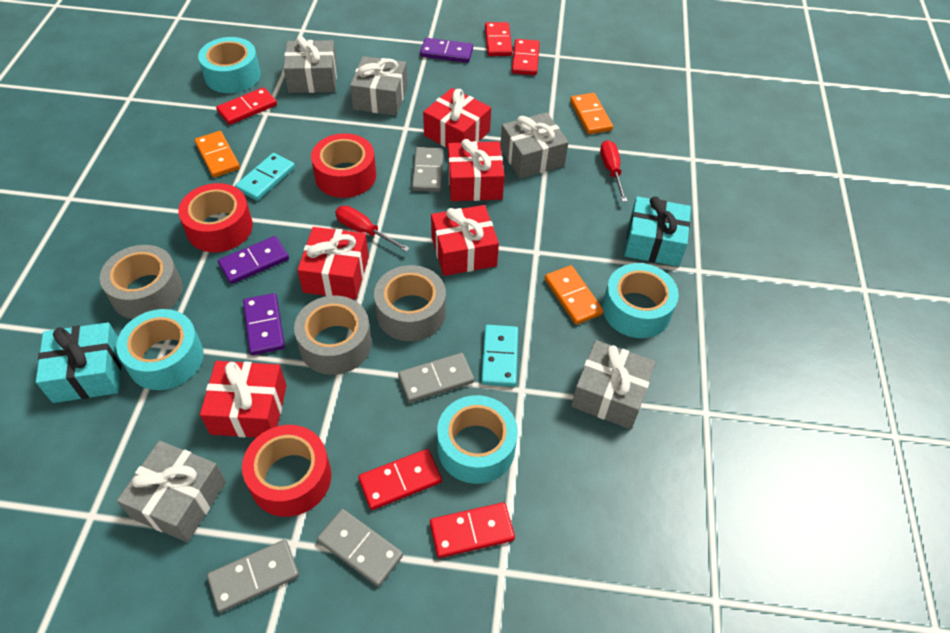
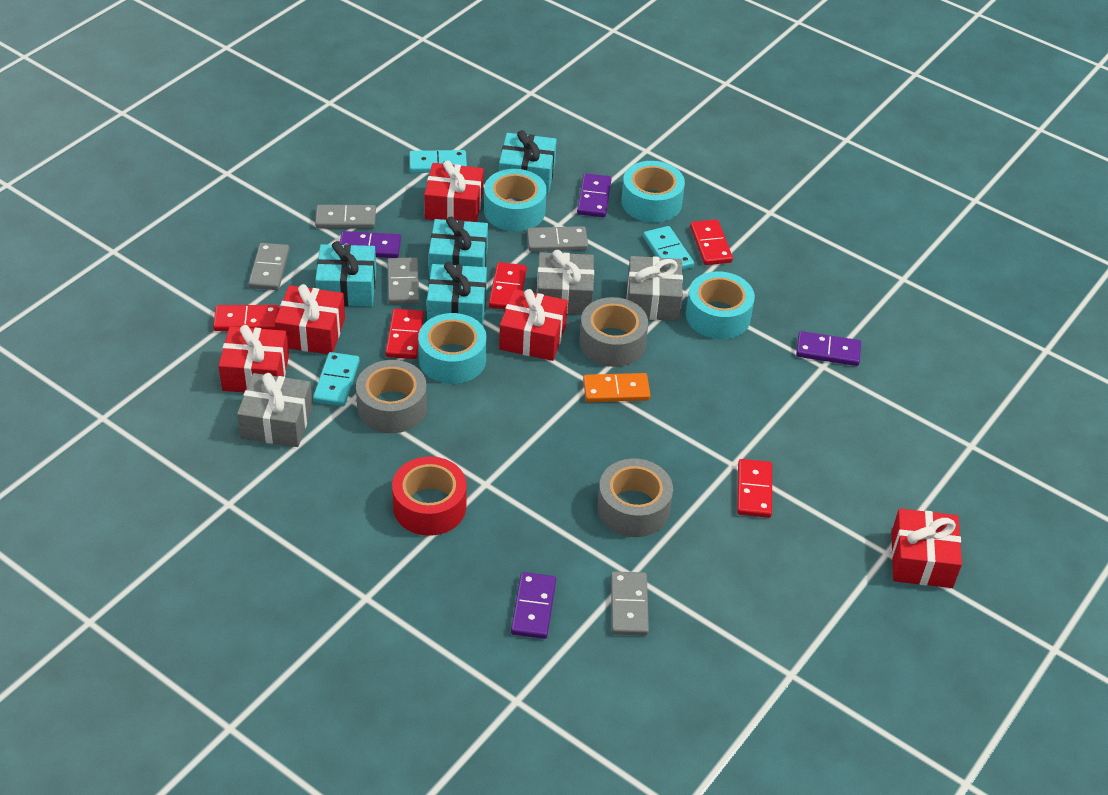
grey domino: [207,540,299,613] [317,509,403,587] [398,353,474,403] [412,147,444,192] = 4 -> [248,243,290,290] [315,205,376,229] [387,257,419,304] [527,226,588,252] [611,571,649,636] = 5
grey gift: [117,441,226,542] [283,36,337,93] [350,56,408,116] [500,112,569,179] [571,340,656,429] = 5 -> [237,373,313,447] [537,250,594,315] [627,256,683,321] = 3
orange domino: [195,131,240,177] [545,265,604,325] [570,93,613,134] = 3 -> [583,373,651,402] = 1
purple domino: [218,236,289,284] [243,293,285,355] [420,38,473,63] = 3 -> [340,231,401,258] [511,572,556,639] [577,173,612,217] [796,331,861,366] = 4
red screwdriver: [335,206,410,252] [600,140,627,202] = 2 -> none = 0
red tape: [178,183,253,252] [242,425,331,517] [311,133,376,198] = 3 -> [392,456,467,536] = 1
turquoise domino: [235,153,295,201] [481,325,518,387] = 2 -> [313,352,360,406] [409,150,467,173] [643,226,694,270] = 3
turquoise gift: [36,322,121,403] [625,196,691,267] = 2 -> [315,241,376,307] [427,262,487,326] [429,217,488,278] [499,130,557,193] = 4

